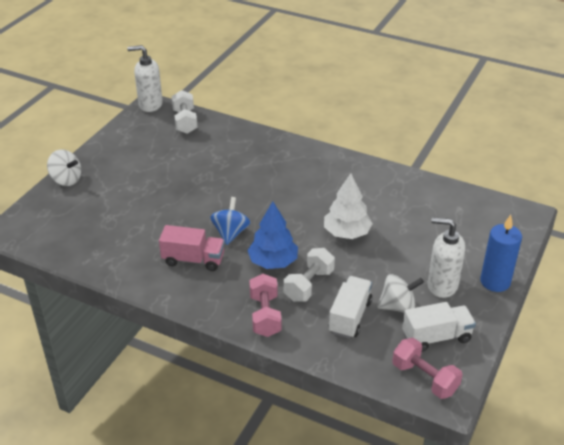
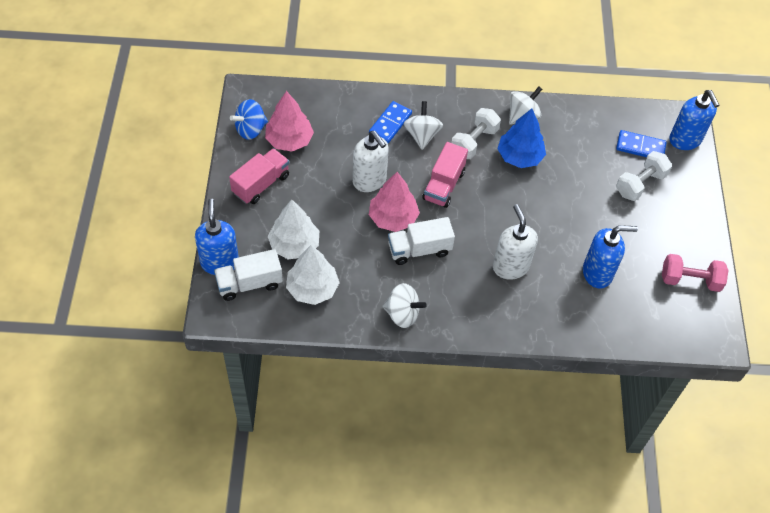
blue candle: [480,215,522,292] = 1 -> none = 0
blue domino: none = 0 -> [369,101,412,143] [616,130,667,157] = 2
blue soap dispenser: none = 0 -> [195,199,239,275] [583,225,638,289] [669,90,719,150] = 3
pink dumbbell: [249,274,282,337] [392,338,463,399] = 2 -> [662,254,729,292] = 1
pink tree: none = 0 -> [265,91,314,152] [369,172,420,232] = 2
pink truck: [159,225,225,271] = 1 -> [229,148,289,204] [423,142,468,208] = 2
white spinning top: [47,150,81,186] [377,274,424,313] = 2 -> [383,283,427,328] [403,101,443,150] [509,87,542,125] = 3
white tree: [324,173,373,239] = 1 -> [268,200,319,259] [286,245,340,305] = 2

